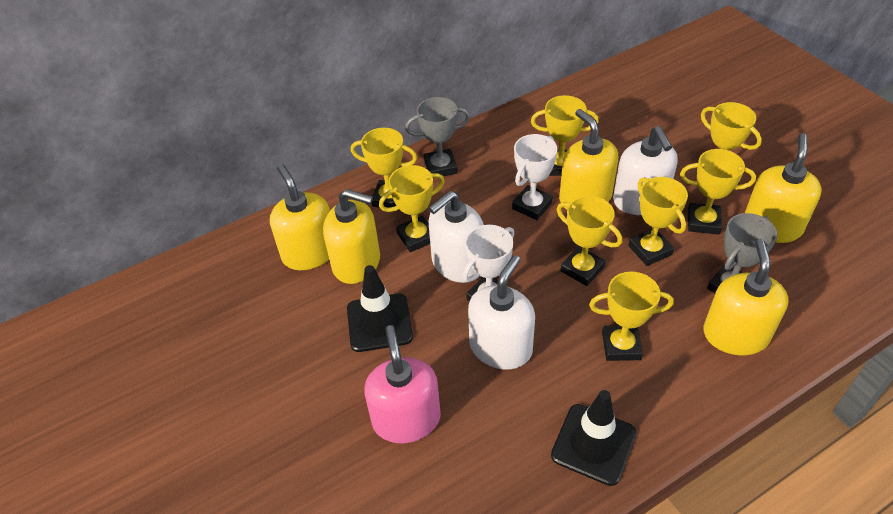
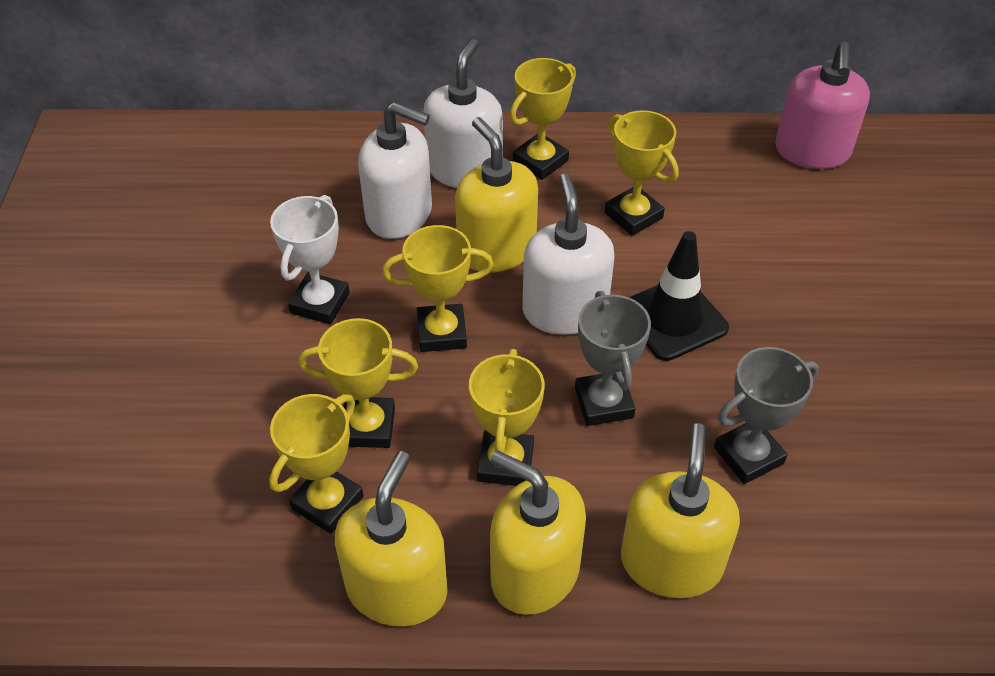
black traffic cone: [347,265,413,352] [551,390,636,486] = 2 -> [629,231,729,361] = 1
white trophy: [463,225,514,302] [512,134,557,220] = 2 -> [270,195,350,324] = 1
yellow soap dispenser: [270,164,330,270] [323,189,380,284] [559,109,618,210] [703,239,788,355] [745,133,822,243] = 5 -> [335,451,448,627] [455,117,538,272] [490,450,586,615] [621,423,740,598] = 4
yellow trophy: [351,128,417,210] [379,165,445,252] [531,95,599,176] [557,196,622,286] [589,272,674,361] [628,177,688,266] [680,149,756,234] [696,102,762,175] = 8 -> [269,394,364,534] [298,318,418,448] [382,225,494,352] [469,349,545,486] [509,58,576,180] [605,110,679,236] = 6

